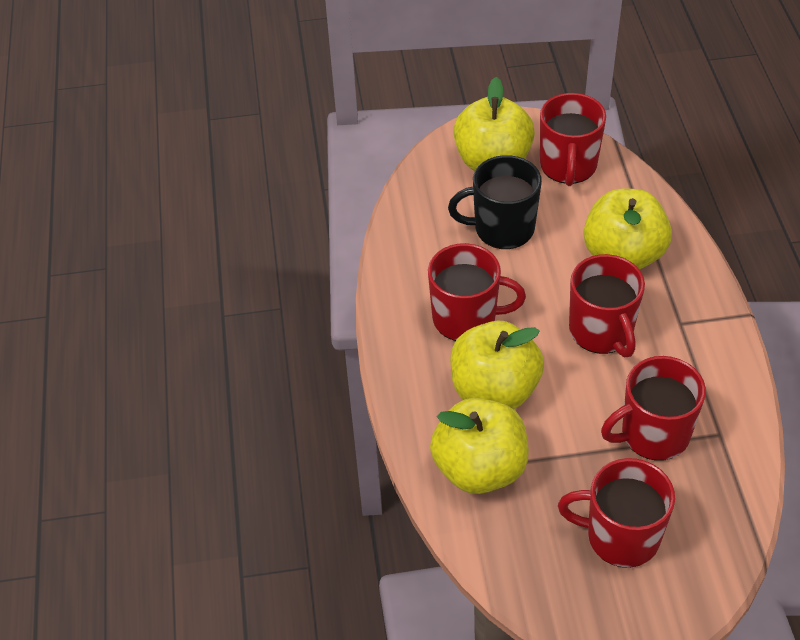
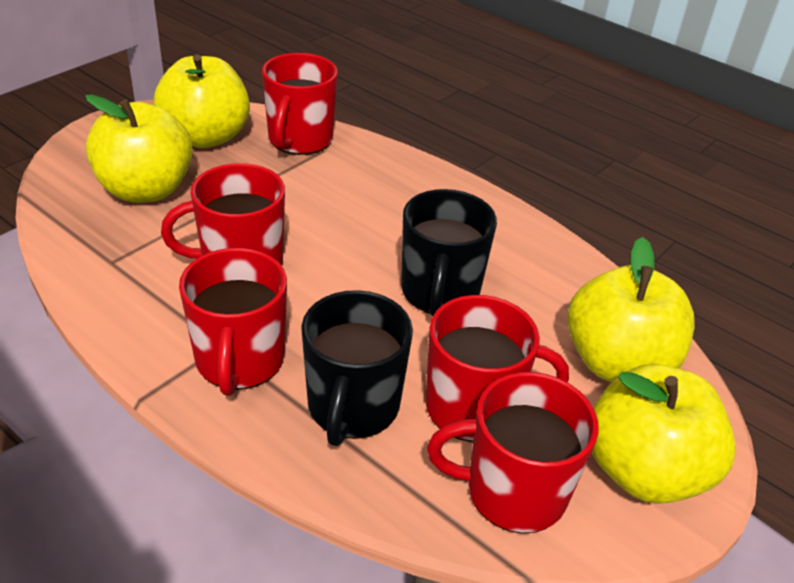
black mug: [448,155,542,249] = 1 -> [301,290,413,446] [401,189,497,316] = 2

